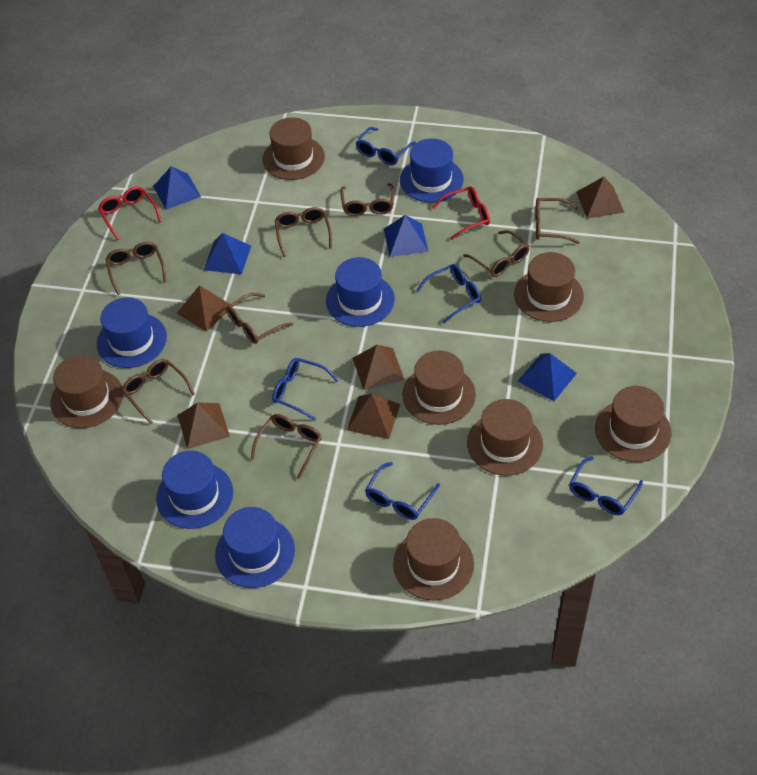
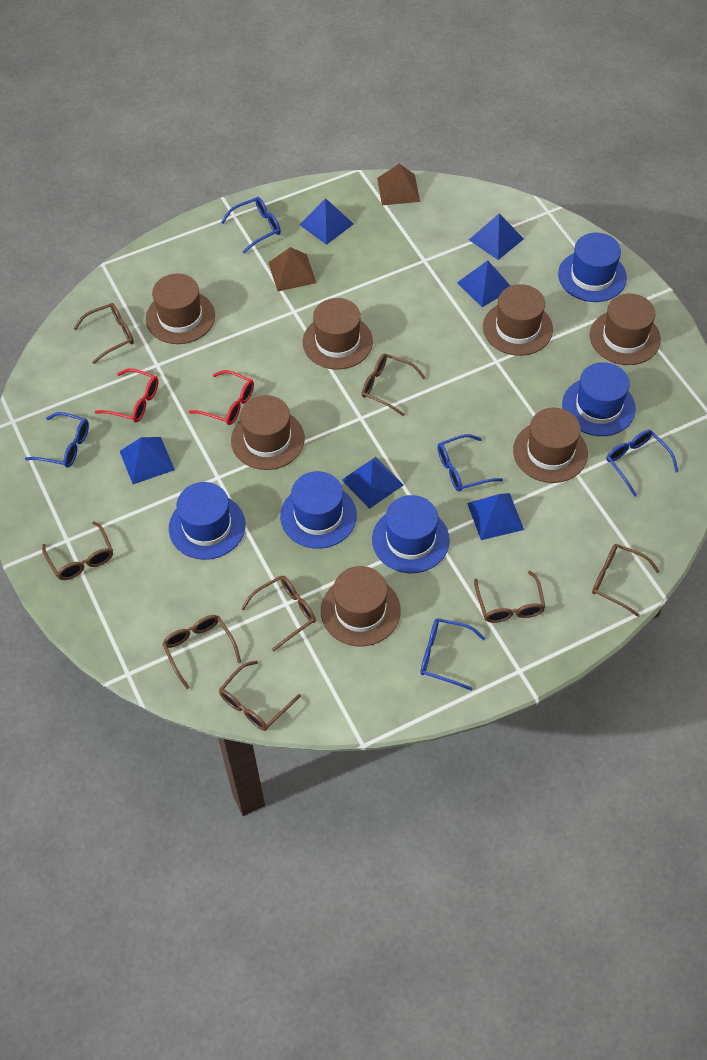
blue pyramid: [153,166,201,210] [204,233,251,275] [384,215,429,257] [518,353,577,401] = 4 -> [120,437,175,484] [299,198,354,245] [342,457,403,509] [457,260,511,307] [467,493,524,540] [469,214,524,260] = 6
brown pyramid: [177,285,234,332] [177,402,230,449] [347,394,400,439] [353,345,405,390] [576,177,625,219] = 5 -> [268,247,316,291] [377,164,420,205] = 2

